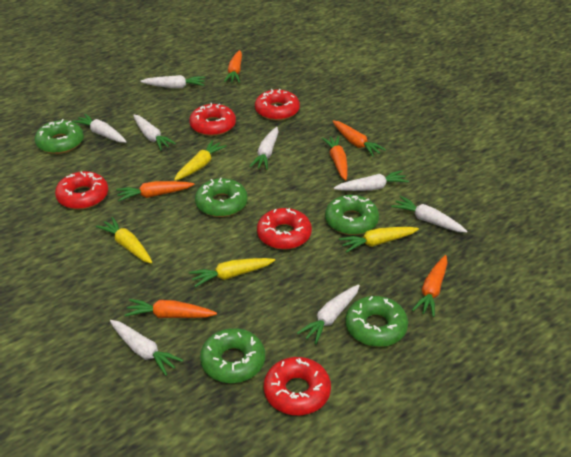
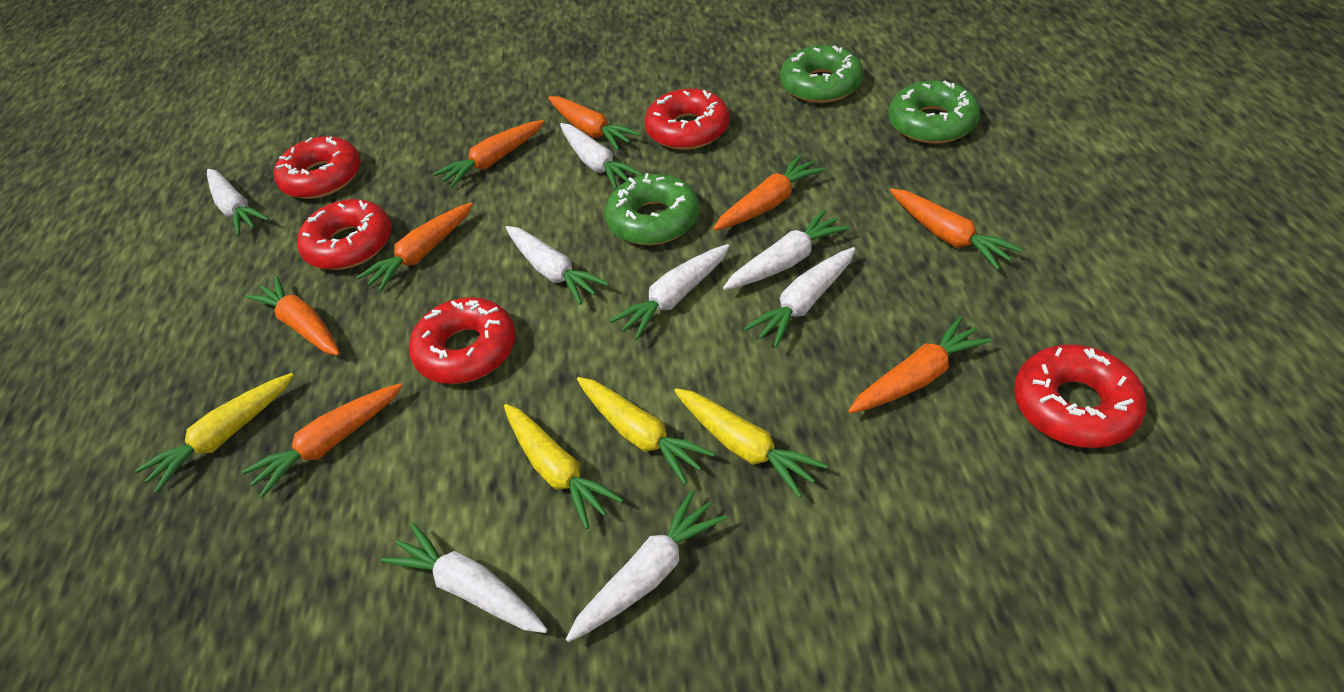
green donut: [35,119,84,154] [195,178,247,217] [200,328,265,383] [325,195,379,235] [345,296,408,347] = 5 -> [605,173,699,245] [780,45,864,103] [889,81,980,144] = 3
orange carrot: [116,181,194,201] [125,299,217,318] [224,50,242,83] [322,136,348,181] [332,120,386,157] [412,255,448,317] = 6 -> [242,383,403,498] [245,276,340,356] [357,202,473,292] [433,120,545,188] [548,96,640,150] [713,155,826,231] [848,316,992,413] [890,189,1022,270] = 8

